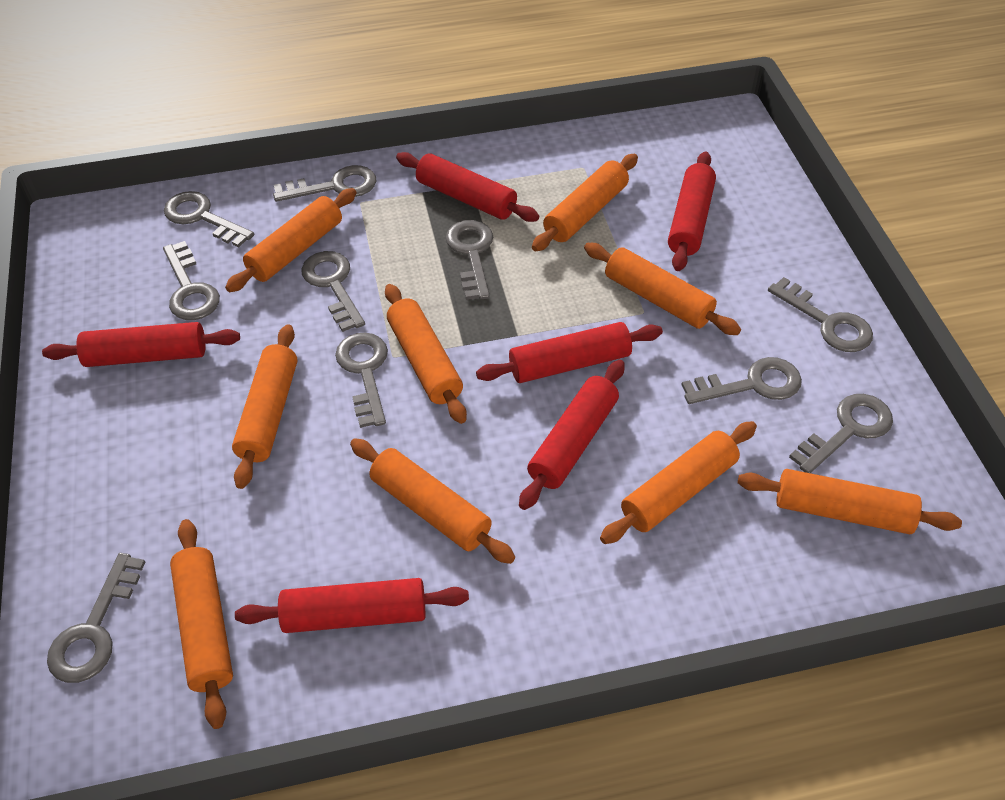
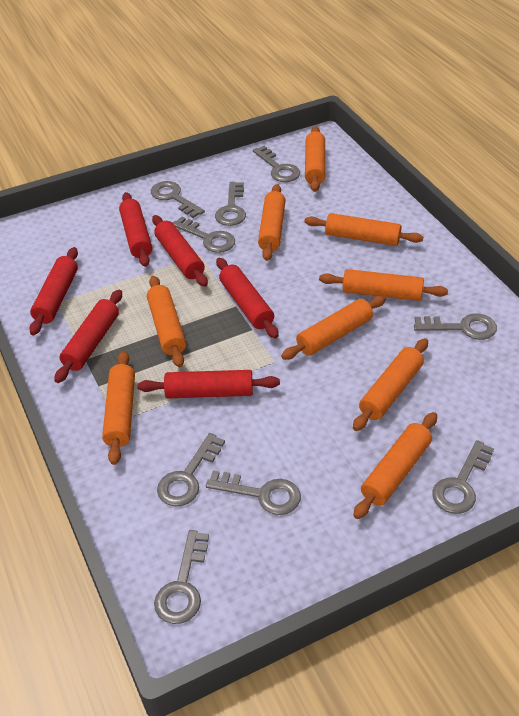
grey key: [47,553,145,683] [163,241,220,320] [164,191,254,248] [273,165,376,202] [302,251,365,332] [335,333,388,428] [446,220,493,300] [681,357,802,404] [768,277,873,352] [789,394,893,473] = 10 -> [151,181,205,218] [154,530,209,624] [157,433,225,507] [173,217,235,253] [206,470,301,515] [215,182,246,226] [253,146,300,182] [414,313,497,340] [432,440,494,514] = 9

